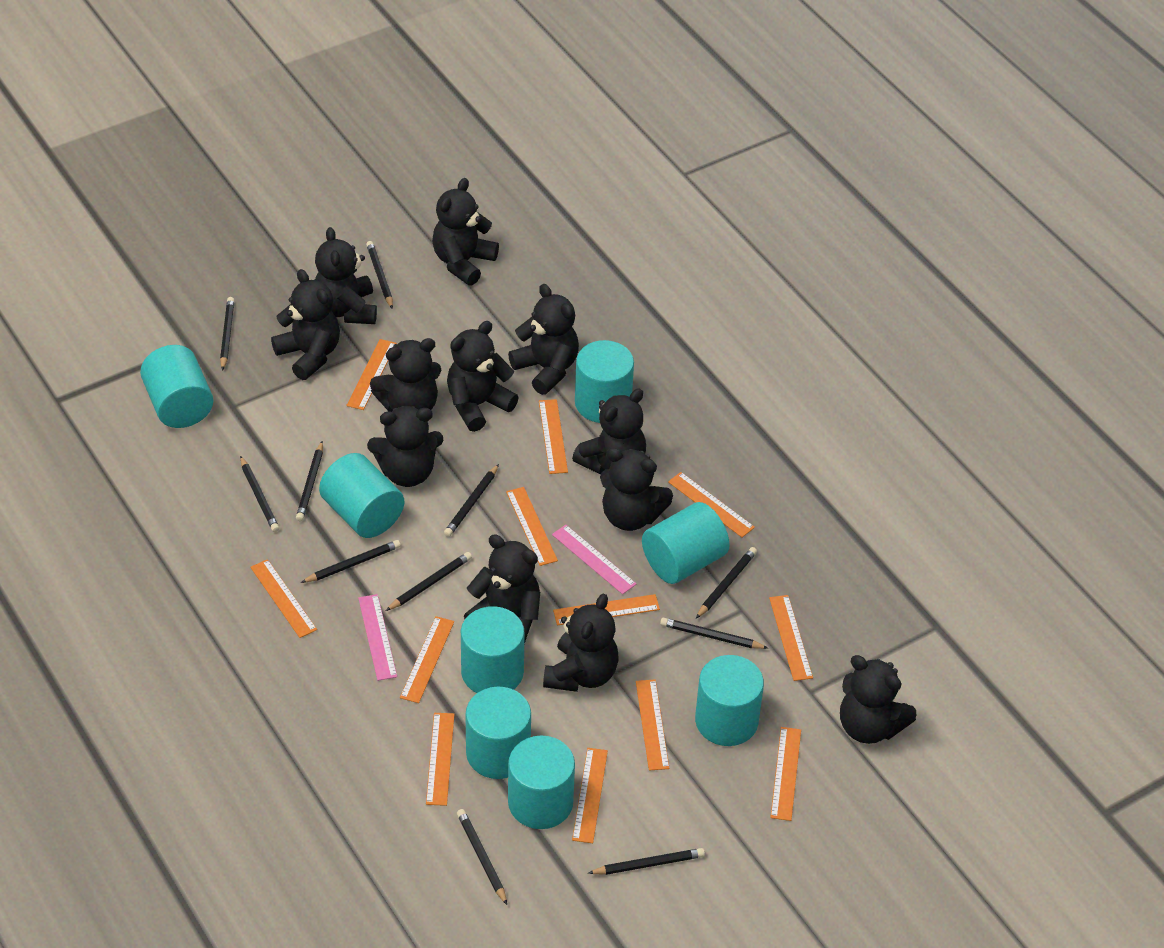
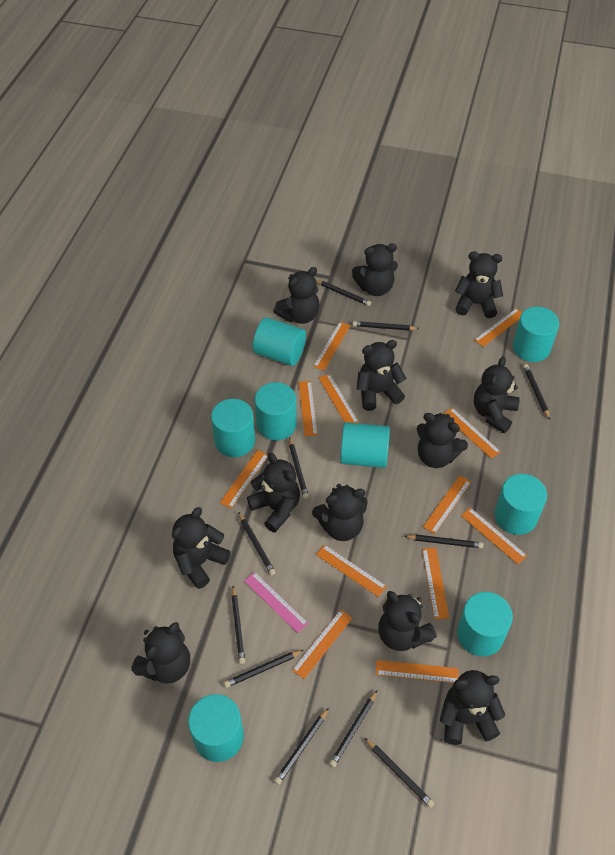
pink ruler: [358,594,397,681] [552,525,636,594] = 2 -> [244,572,308,633] = 1

